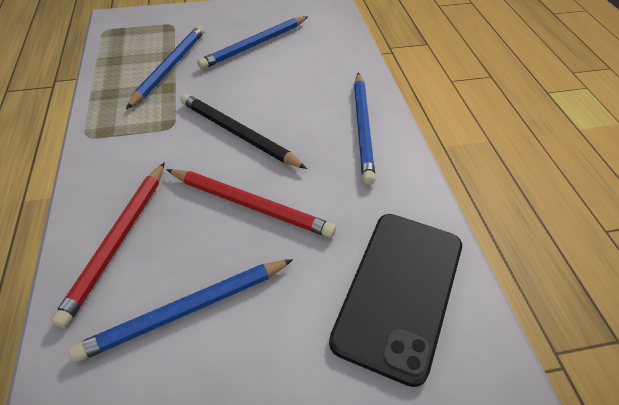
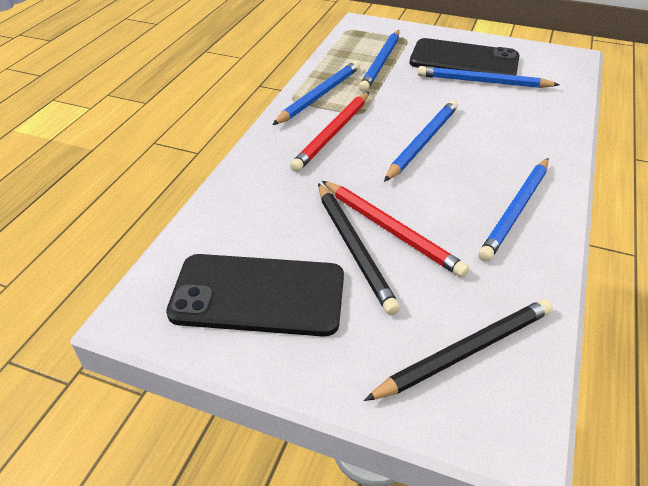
black pencil: [180,93,307,169] = 1 -> [318,183,400,315] [364,299,553,401] = 2
black phone: [329,214,462,387] = 1 -> [166,254,344,337] [410,38,520,76] = 2
blue pencil: [69,259,293,362] [126,25,205,109] [197,16,308,69] [354,73,376,185] = 4 -> [272,61,360,125] [359,30,399,92] [384,100,458,182] [418,66,560,88] [478,158,549,262] = 5

